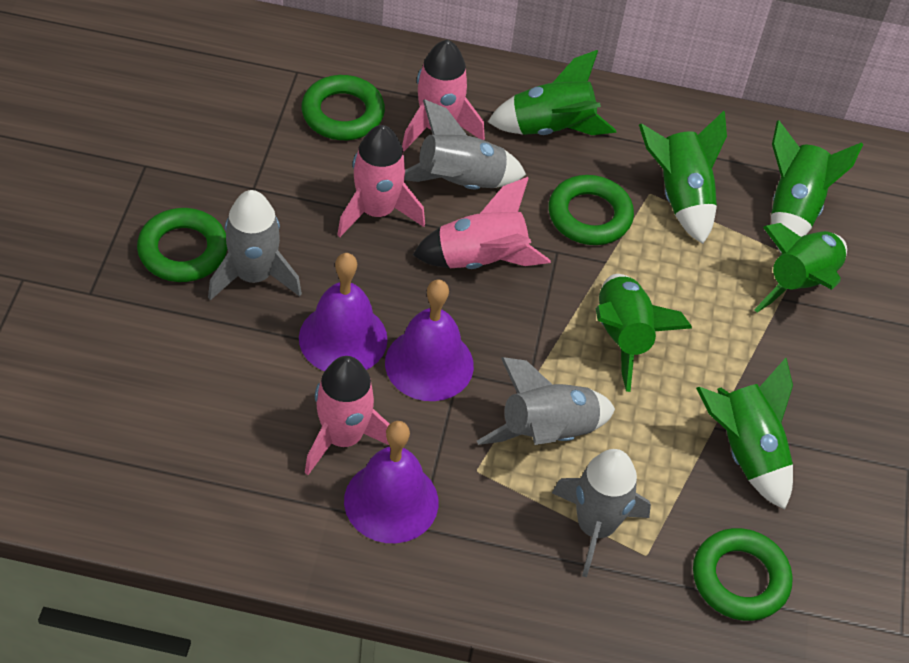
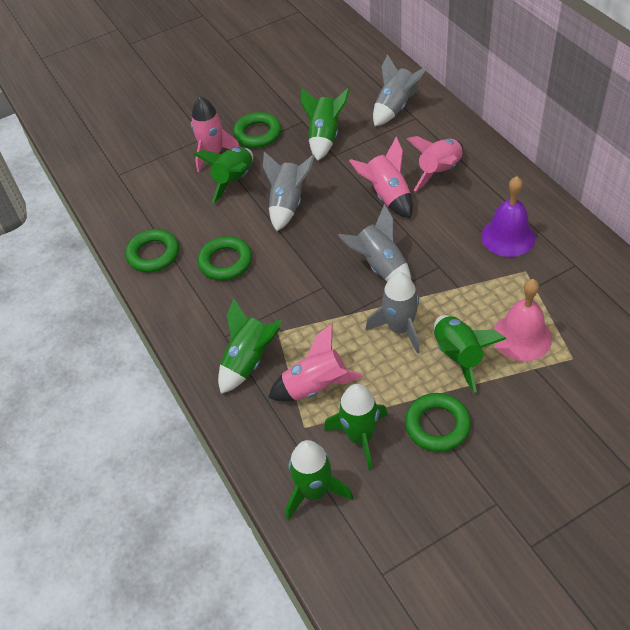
pink bell: none = 0 -> [493,279,552,361] = 1
purple bell: [299,253,388,371] [344,421,438,543] [385,279,474,401] = 3 -> [481,176,535,257] = 1

